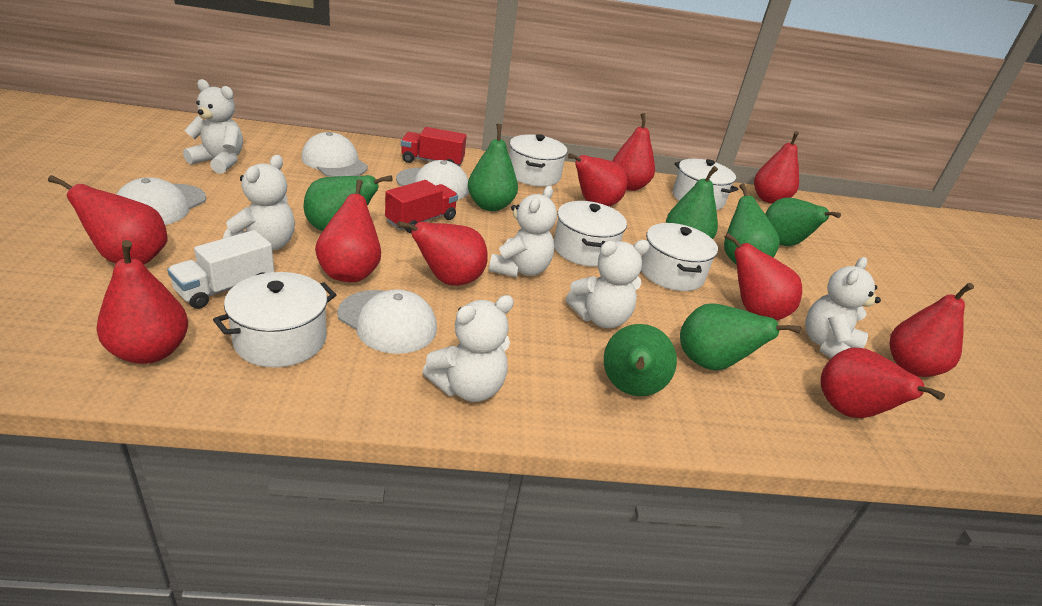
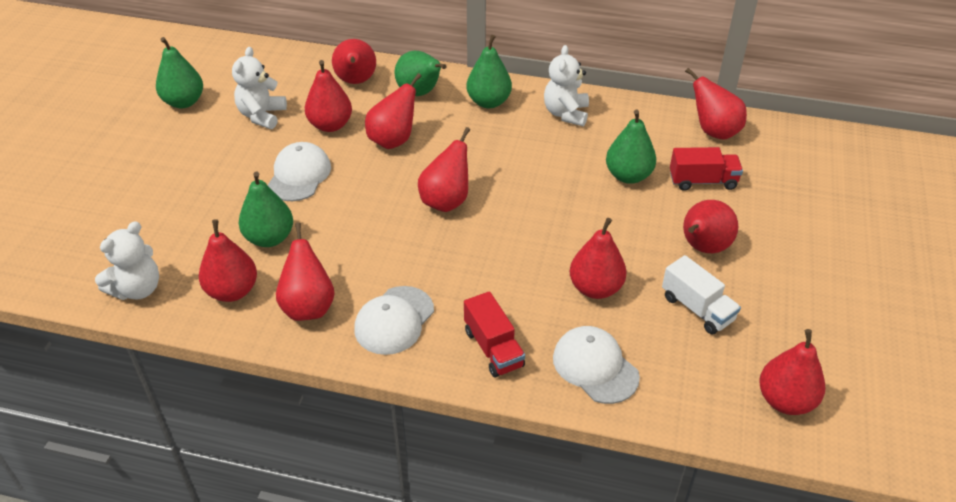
green pear: [303,175,393,231] [468,124,518,211] [604,324,677,396] [666,166,718,239] [680,303,801,371] [724,184,780,265] [765,198,841,246] = 7 -> [156,37,203,108] [239,171,293,247] [395,51,447,96] [467,35,512,108] [606,110,656,184] = 5
white cap: [116,177,206,225] [301,132,368,177] [337,289,437,354] [396,160,469,199] = 4 -> [268,142,331,201] [354,286,434,355] [553,326,640,404] = 3
white pot: [213,272,336,368] [509,134,567,186] [554,201,627,267] [641,223,718,291] [673,159,739,210] = 5 -> none = 0
white teddy bear: [183,79,243,174] [223,155,295,250] [422,295,514,402] [489,186,557,277] [566,240,650,328] [805,257,881,358] = 6 -> [95,221,159,300] [232,47,287,129] [544,45,589,126] = 3

